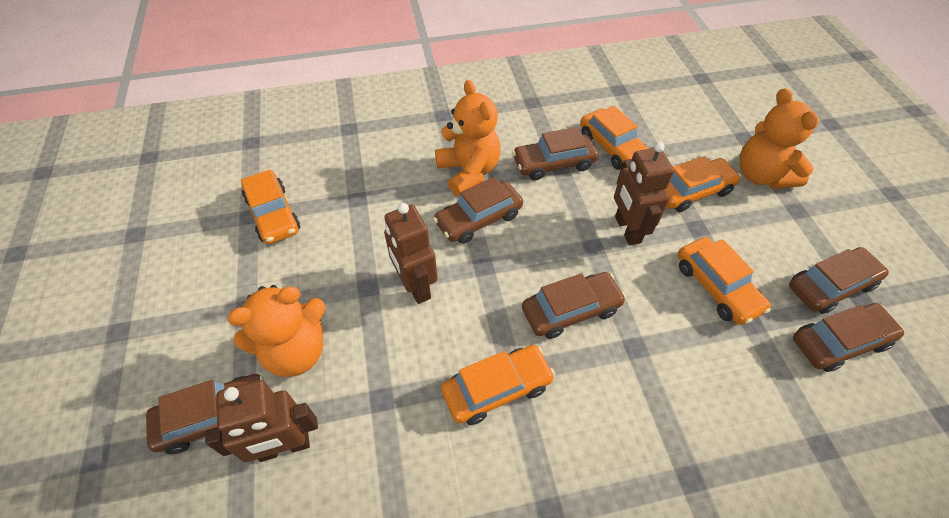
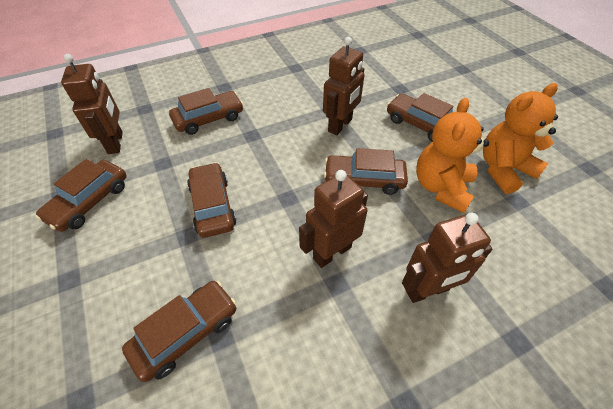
brown robot: [205,380,318,462] [384,203,438,304] [614,142,674,245] = 3 -> [61,54,123,154] [299,170,368,268] [323,37,364,135] [402,213,492,303] = 4
orange car: [241,170,300,244] [441,345,555,425] [580,106,649,170] [666,156,741,212] [678,237,771,325] = 5 -> none = 0
orange teddy bear: [227,285,326,377] [435,80,501,196] [739,88,818,189] = 3 -> [416,98,489,213] [483,83,558,194] = 2

